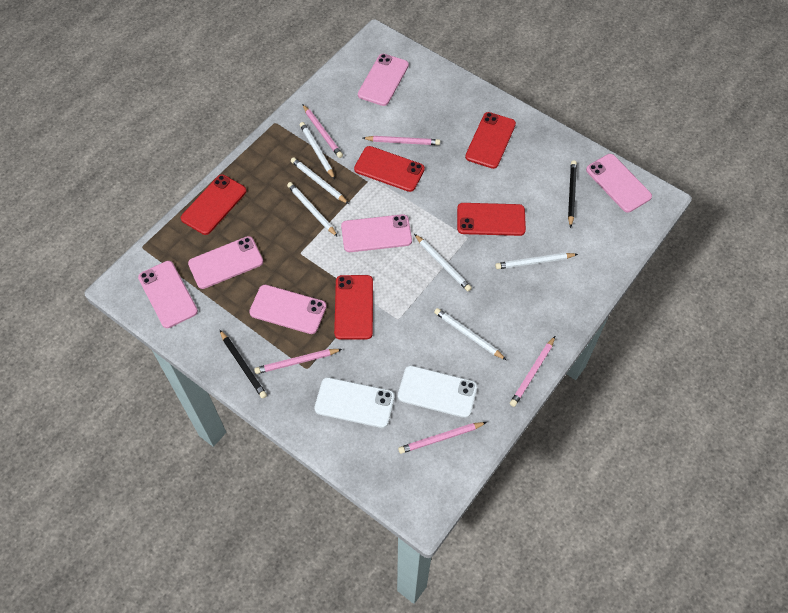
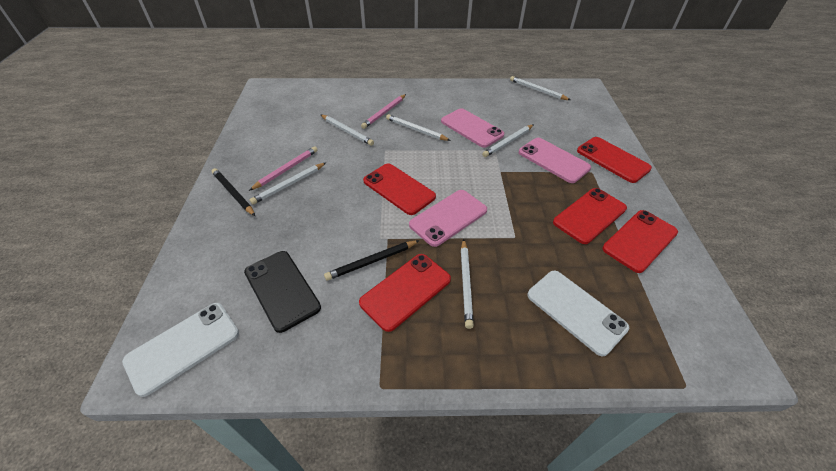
black phone: none = 0 -> [244,251,321,333] = 1
pink pencil: [254,349,342,374] [302,104,343,158] [363,136,440,145] [398,422,487,454] [510,336,555,407] = 5 -> [249,146,318,191] [361,94,406,129] = 2
pink phone: [138,261,198,328] [188,236,263,289] [249,285,327,334] [341,214,412,252] [358,54,409,106] [586,154,652,213] = 6 -> [409,190,487,247] [441,108,504,148] [519,138,591,183] = 3

